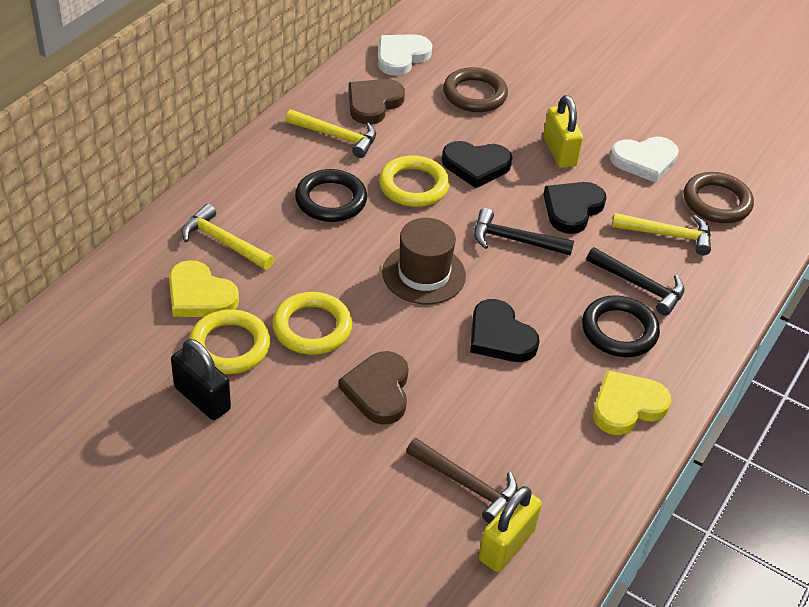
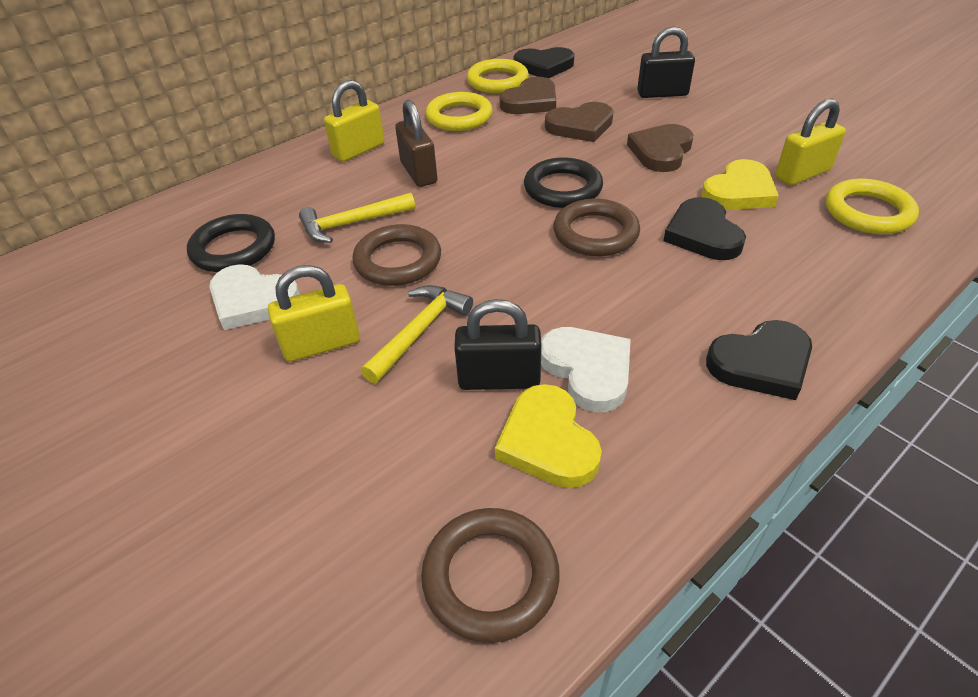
black hammer: [474,208,574,256] [586,247,685,316] = 2 -> none = 0
black padlock: [171,339,231,420] = 1 -> [454,299,542,390] [637,26,695,98] = 2
brown hammer: [406,438,518,524] = 1 -> none = 0
brown hat: [382,218,466,304] = 1 -> none = 0
brown heart: [339,351,409,425] [348,79,405,124] = 2 -> [500,77,556,114] [545,102,614,142] [627,124,693,172] = 3
brown padlock: none = 0 -> [395,100,437,187] = 1
brown ring: [443,67,508,112] [684,172,754,223] = 2 -> [353,224,441,286] [421,508,560,643] [553,199,640,256] = 3
yellow hammer: [181,204,274,270] [286,109,376,158] [612,213,711,255] = 3 -> [299,193,415,243] [361,285,473,384] = 2
yellow padlock: [478,486,542,572] [543,95,583,168] = 2 -> [268,265,360,362] [324,80,384,162] [775,99,846,185] = 3

